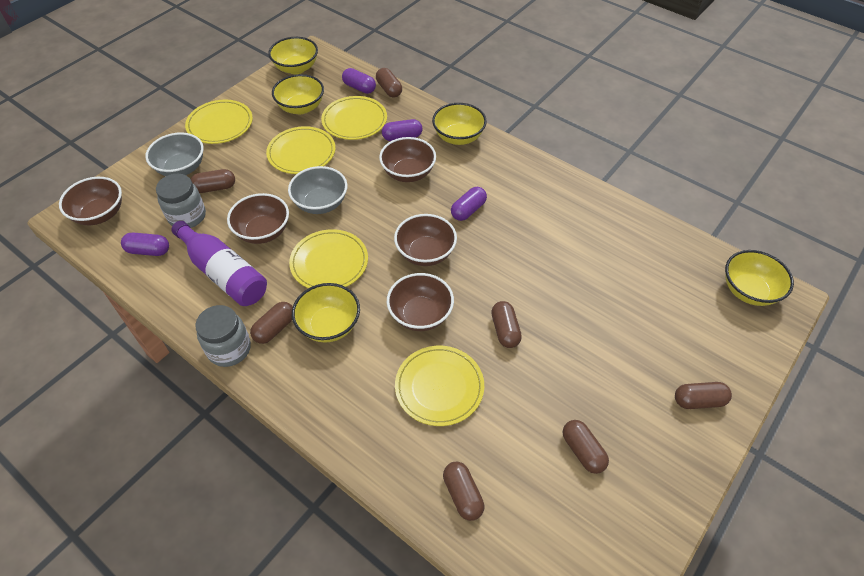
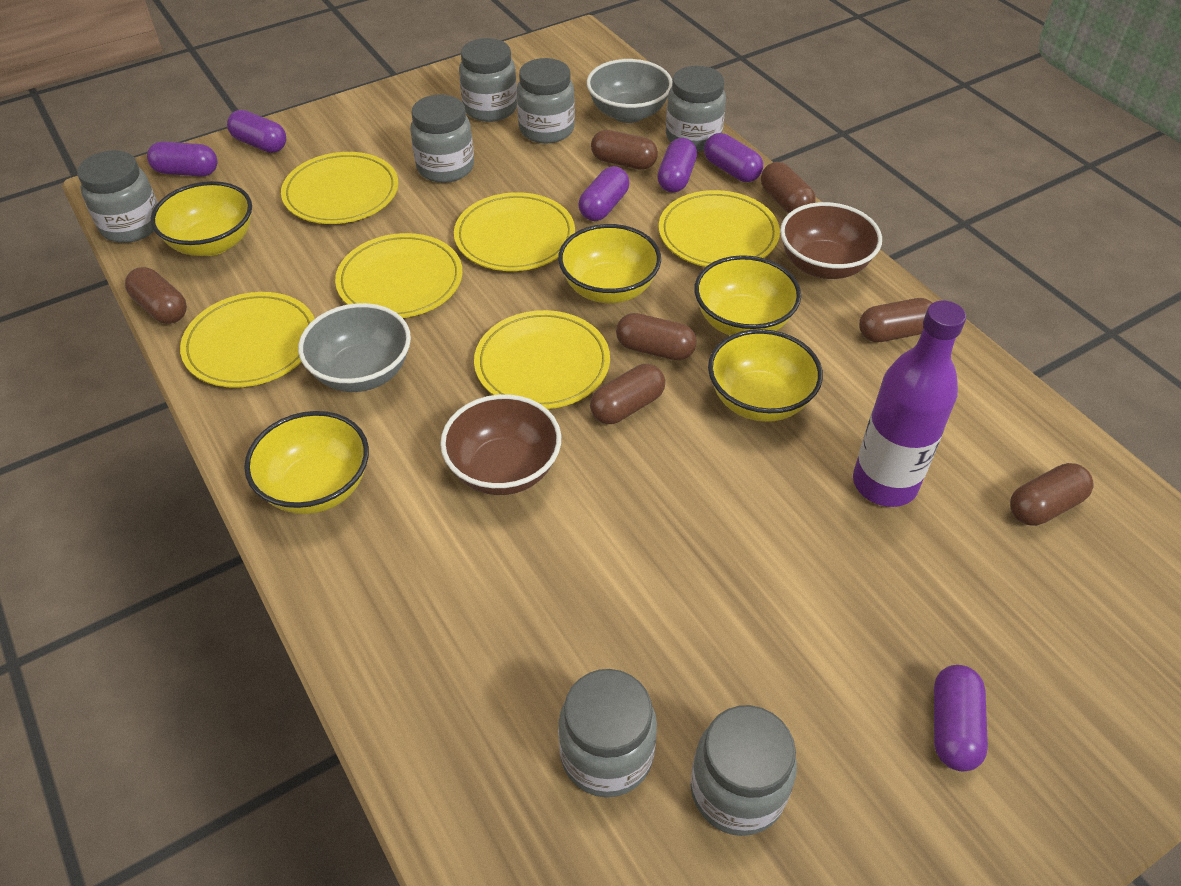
brown bowl: [59,177,122,225] [227,193,289,244] [379,137,436,182] [387,273,454,331] [394,214,457,266] = 5 -> [440,394,561,495] [780,202,882,279] = 2
grey jar: [156,174,206,228] [195,305,251,367] = 2 -> [77,150,158,243] [410,95,474,183] [459,38,517,122] [517,58,575,144] [558,669,657,797] [666,66,726,151] [691,705,797,836] = 7
purple capsule: [121,233,169,256] [342,68,376,94] [382,119,422,141] [451,187,487,221] = 4 -> [147,142,217,176] [227,110,286,153] [578,166,629,221] [657,138,697,193] [704,133,763,182] [934,665,988,771] = 6
yellow plate: [185,100,253,144] [266,126,336,174] [289,229,368,288] [321,96,387,140] [395,346,484,426] = 5 -> [180,292,315,388] [281,152,398,224] [335,233,463,318] [454,192,575,271] [474,310,610,409] [659,190,780,267] = 6

